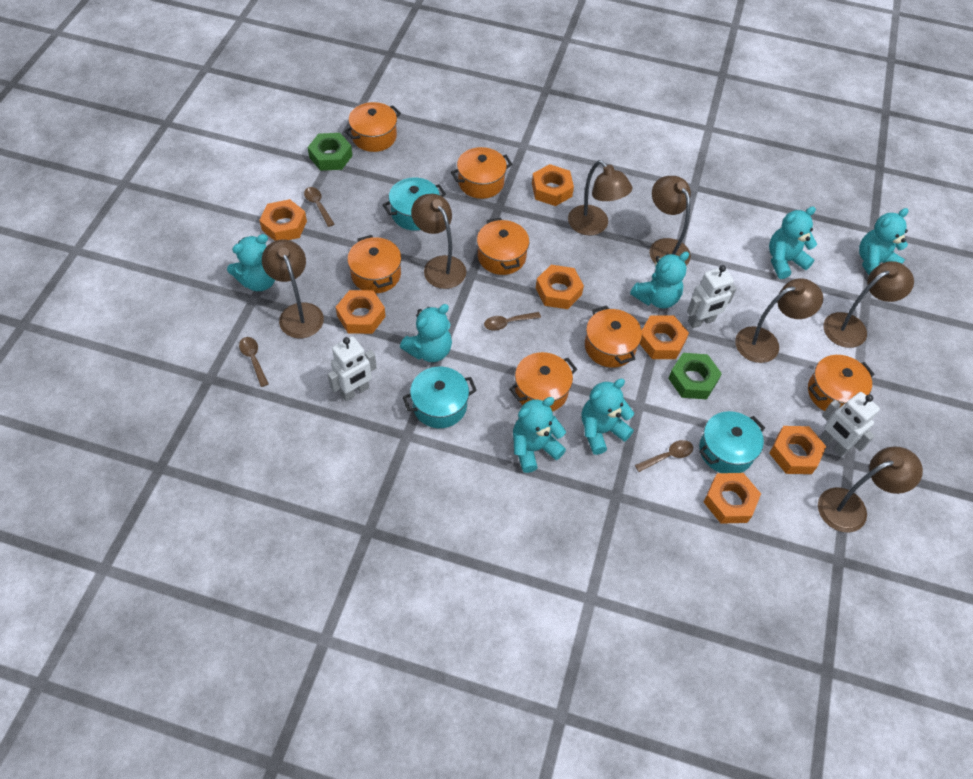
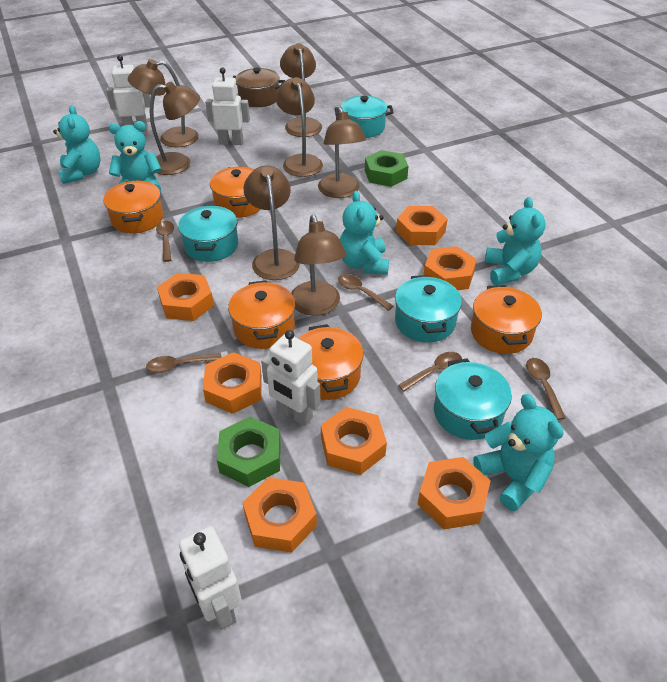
brown pot: none = 0 -> [232,68,285,107] = 1
brown spoon: [239,337,269,387] [304,187,334,227] [484,312,541,331] [635,440,693,472] = 4 -> [146,353,222,373] [156,221,174,262] [338,274,393,311] [398,352,462,392] [526,358,566,420] = 5
orange pot: [345,102,401,152] [347,235,402,293] [451,147,512,199] [477,217,529,275] [509,352,577,412] [585,306,642,368] [808,355,874,411] = 7 -> [103,180,163,234] [210,166,261,218] [228,280,296,349] [298,324,364,400] [471,285,542,354] = 5
turquoise pot: [383,177,446,231] [403,367,477,428] [699,411,765,473] = 3 -> [178,205,238,262] [335,95,394,138] [395,275,462,342] [434,358,512,440] = 4
turquoise teddy bear: [227,234,275,291] [400,304,452,362] [513,397,566,473] [582,379,634,455] [630,252,689,309] [769,206,817,279] [859,208,908,275] = 7 -> [53,105,101,184] [109,121,162,192] [340,191,389,275] [473,394,564,511] [485,197,546,285] = 5
white robot: [328,336,377,401] [687,265,737,328] [820,392,880,457] = 3 -> [106,55,151,131] [179,526,242,630] [205,67,250,145] [261,330,320,426] = 4

